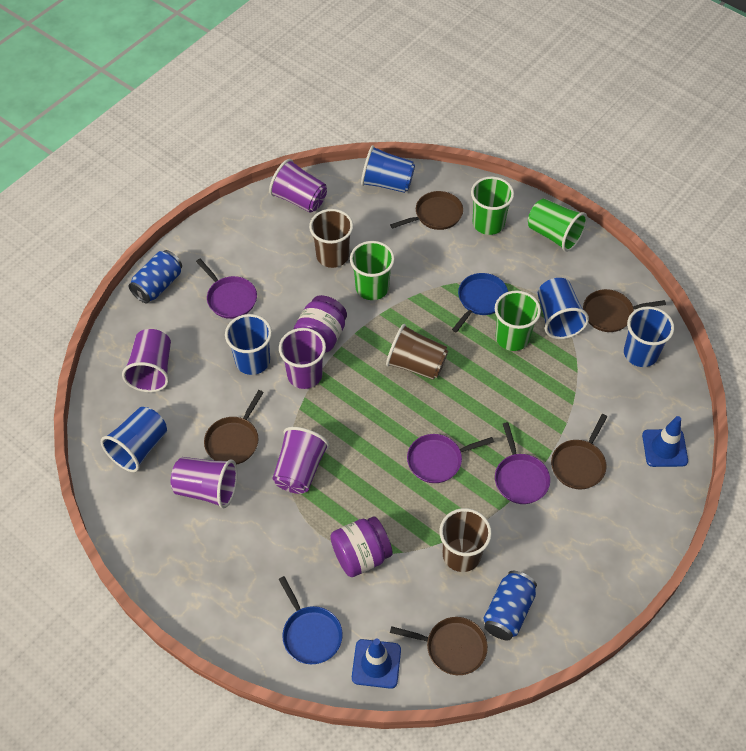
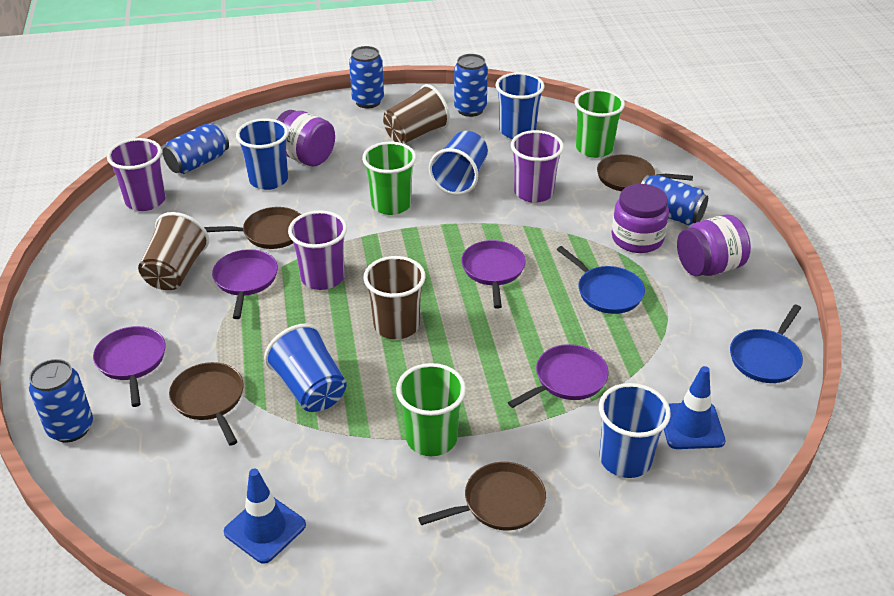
blue can: [128,250,182,303] [483,571,537,640] = 2 -> [29,359,93,442] [162,123,229,174] [349,46,384,108] [454,54,488,117] [641,175,708,225] = 5
brown pan: [204,390,264,465] [390,191,463,230] [390,617,488,675] [551,414,607,490] [583,289,666,332] = 5 -> [169,362,244,446] [204,207,301,249] [418,462,546,530] [597,154,693,191] = 4
green cup: [350,241,395,300] [471,177,514,235] [495,290,541,351] [528,198,587,252] = 4 -> [362,142,416,215] [396,363,466,456] [575,89,625,158] = 3
purple cup: [122,329,171,392] [171,457,238,508] [269,159,327,213] [272,427,330,494] [279,328,326,389] = 5 -> [107,138,166,211] [288,211,347,290] [511,130,564,203] = 3
purple jar: [294,295,347,352] [330,516,393,577] = 2 -> [277,110,335,166] [612,184,669,253] [677,214,751,276] = 3
purple pan: [196,259,257,319] [407,434,494,483] [495,422,550,504] = 3 -> [93,326,166,407] [212,249,278,319] [461,240,526,309] [508,344,608,408] = 4

